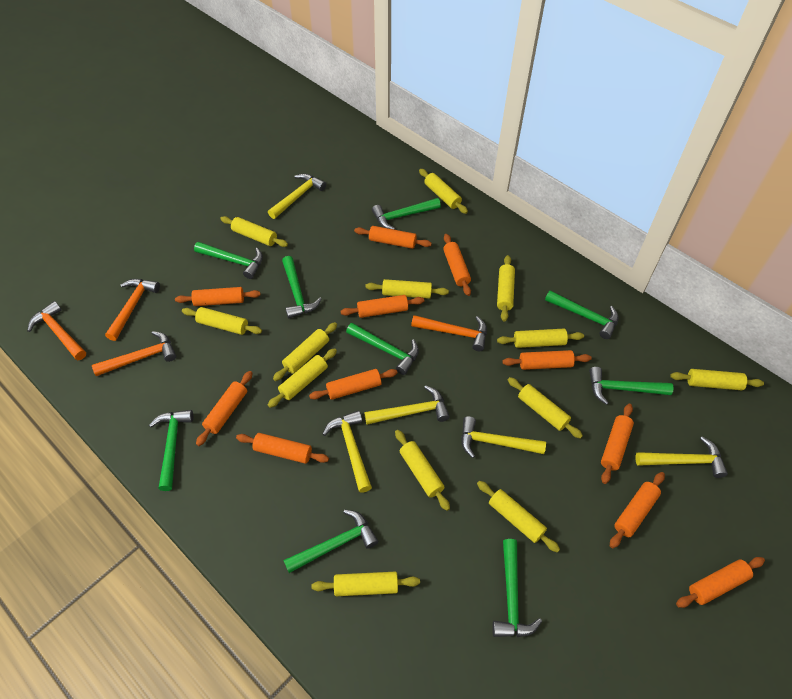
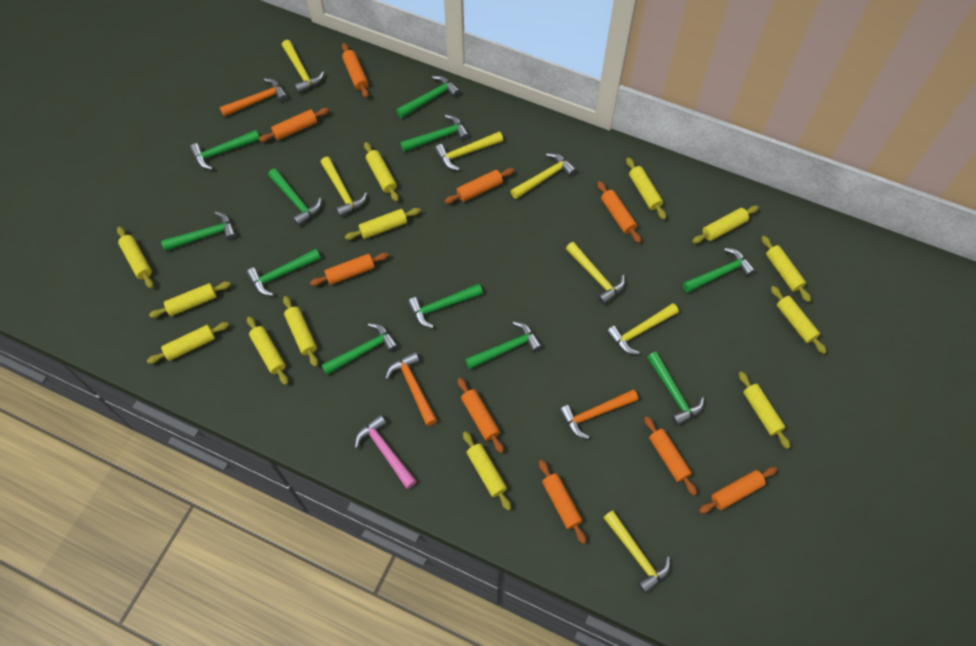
green hammer: [149,410,193,491] [194,242,263,279] [282,256,322,318] [283,510,378,573] [346,323,419,375] [372,198,441,230] [492,539,542,637] [545,290,619,339] [589,367,673,405] = 9 -> [161,211,236,251] [190,130,260,170] [246,249,321,296] [268,168,321,226] [321,323,398,375] [396,76,460,118] [400,115,469,152] [407,284,483,328] [465,321,542,369] [647,352,704,426] [683,248,755,293] = 11
orange hammer: [27,301,86,360] [92,331,176,376] [105,279,160,341] [411,315,487,351] = 4 -> [220,78,288,117] [385,352,437,426] [559,389,638,439] = 3
orange rolling pin: [175,287,261,306] [196,371,253,446] [236,433,329,464] [309,369,398,400] [341,295,424,318] [354,226,432,249] [443,234,471,296] [502,350,591,370] [601,404,634,484] [610,472,665,548] [676,557,765,608] = 11 -> [259,108,329,142] [310,253,388,286] [342,43,369,98] [445,168,514,204] [458,378,504,453] [539,460,586,544] [597,181,641,243] [644,416,697,495] [699,467,777,513] = 9
pink hammer: none = 0 -> [355,415,417,489] = 1
yellow hammer: [268,173,326,219] [322,410,372,493] [364,385,450,425] [461,416,546,458] [635,437,728,478] = 5 -> [282,40,324,93] [321,157,367,217] [434,132,503,171] [511,153,576,199] [566,242,625,305] [603,510,670,594] [606,303,679,355] = 7

